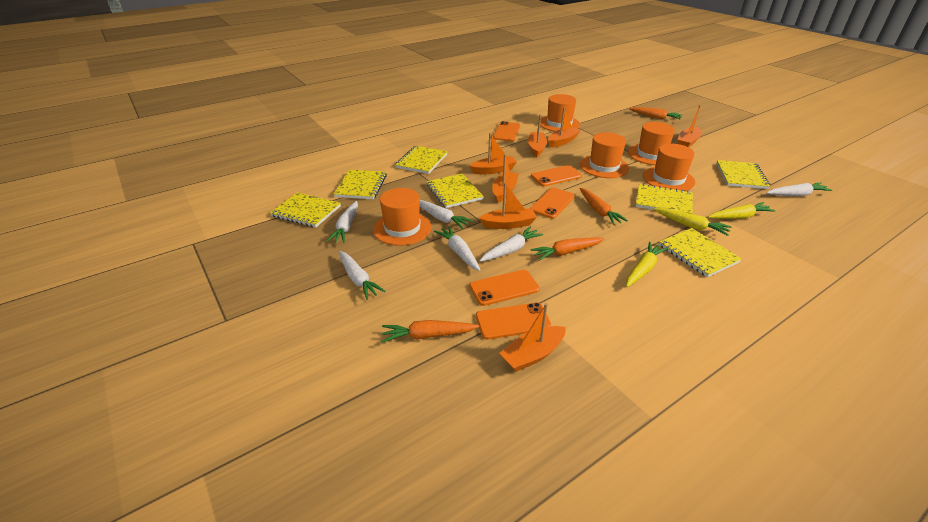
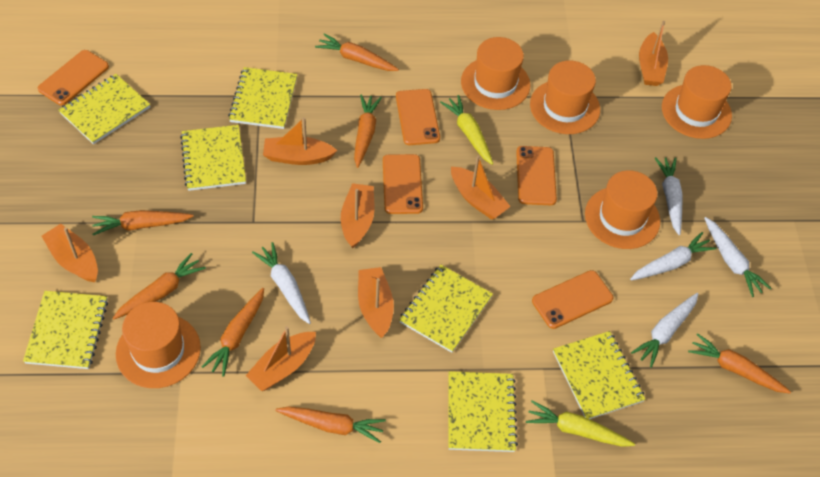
orange carrot: [382,320,479,343] [530,237,604,261] [580,188,628,225] [629,107,682,120] = 4 -> [92,210,194,236] [113,253,206,319] [202,288,264,377] [275,406,386,443] [315,33,399,71] [354,94,382,168] [688,333,791,394] = 7
white carrot: [327,201,358,243] [339,251,385,300] [419,200,473,229] [434,226,481,271] [480,227,543,262] [767,183,832,196] = 6 -> [252,242,311,324] [630,232,717,280] [631,293,698,367] [655,157,683,235] [704,217,771,297] = 5
yellow carrot: [626,242,668,287] [654,208,732,236] [708,202,776,219] = 3 -> [440,95,493,165] [526,400,635,447] = 2

